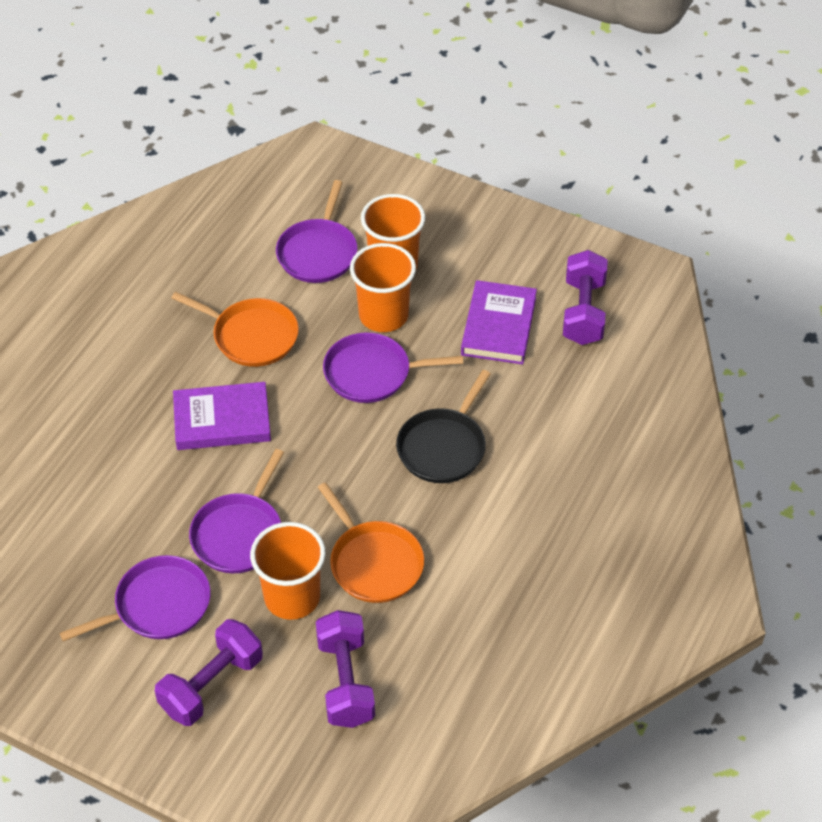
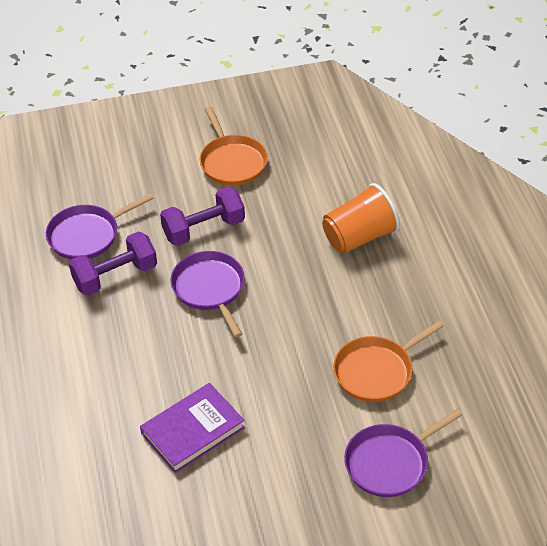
black pan: [396,370,491,483] = 1 -> none = 0
orange cup: [250,522,326,620] [350,243,416,332] [361,194,425,270] = 3 -> [322,183,400,254] = 1
purple book: [173,382,271,450] [461,280,537,364] = 2 -> [140,383,245,473] = 1
purple dumbbell: [155,619,263,726] [316,610,375,728] [563,250,608,345] = 3 -> [69,232,157,296] [160,187,245,246] = 2
purple pan: [60,555,211,642] [189,449,284,573] [276,180,358,283] [323,333,463,403] = 4 -> [46,193,153,259] [170,251,245,337] [344,409,462,497] = 3

